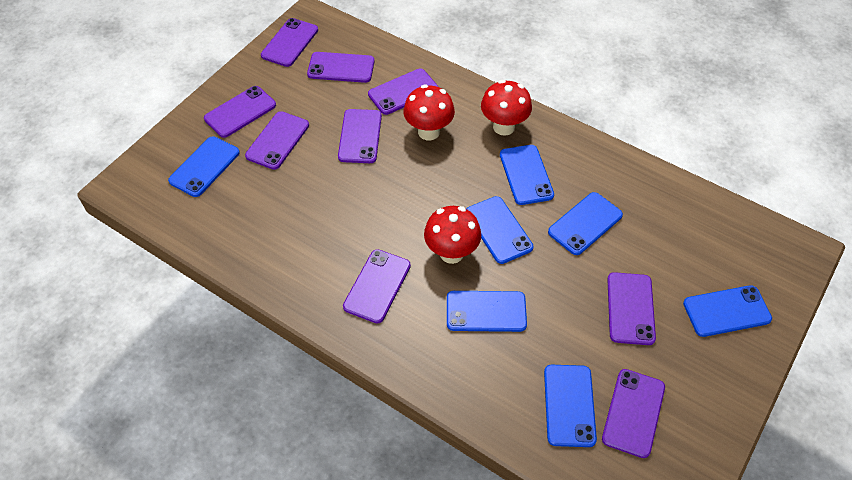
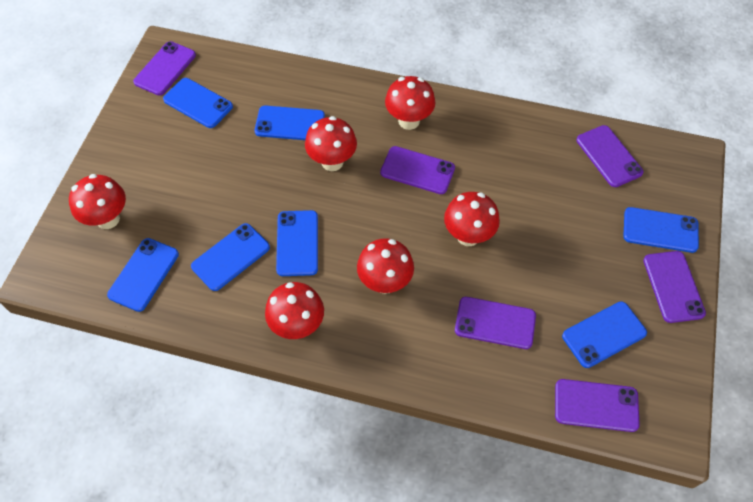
purple phone: [204,86,276,138] [245,111,309,170] [261,18,318,67] [307,52,375,83] [338,109,382,163] [343,249,411,323] [368,69,438,115] [602,369,665,458] [607,272,656,345] = 9 -> [133,41,196,95] [380,146,455,194] [455,297,536,349] [555,379,640,432] [577,125,643,187] [643,251,706,323] = 6
red mushroom: [403,85,455,140] [424,206,481,264] [481,80,532,136] = 3 -> [69,174,126,229] [265,282,324,339] [305,116,357,171] [357,238,414,294] [385,76,436,130] [444,192,500,246] = 6

